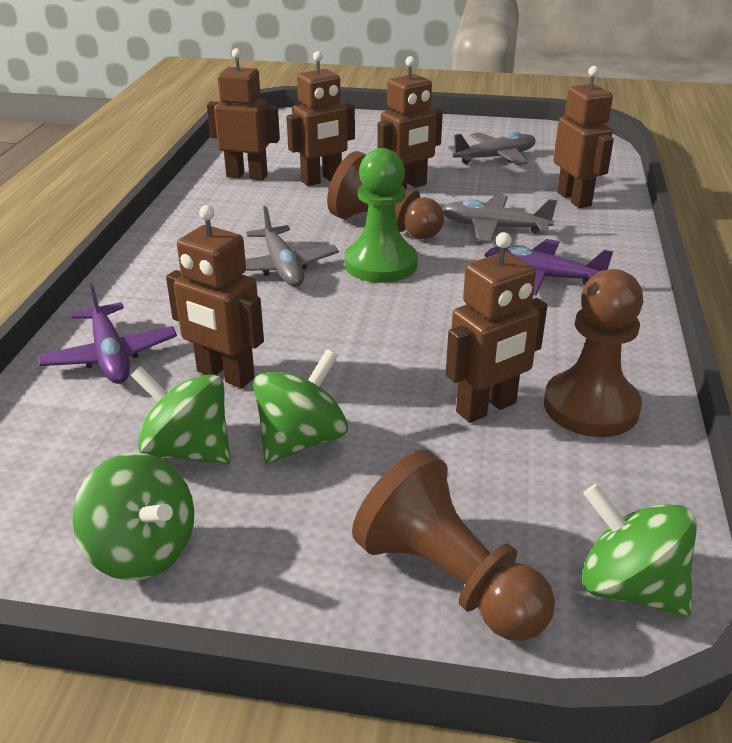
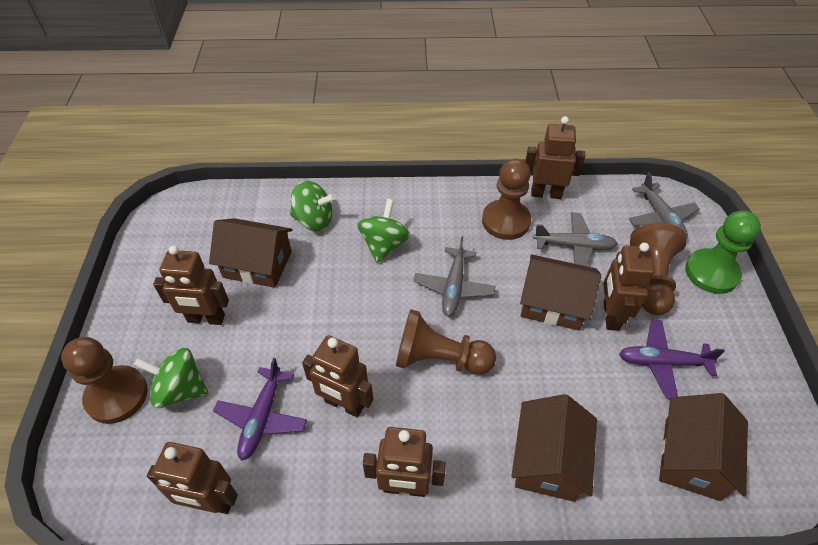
brown house: none = 0 -> [209,218,293,288] [511,394,597,502] [520,255,602,331] [659,393,748,501] = 4
brown pawn: [327,151,444,239] [352,449,555,641] [544,269,644,437] = 3 -> [61,337,148,424] [396,309,496,375] [482,159,531,240] [630,223,686,315] = 4
green spinning top: [72,453,194,580] [131,366,231,465] [253,349,348,464] [581,484,697,617] = 4 -> [134,348,208,408] [290,181,336,231] [357,199,410,263] = 3

